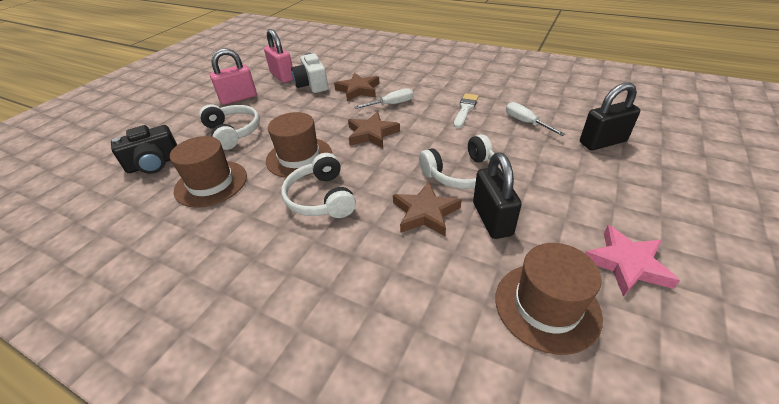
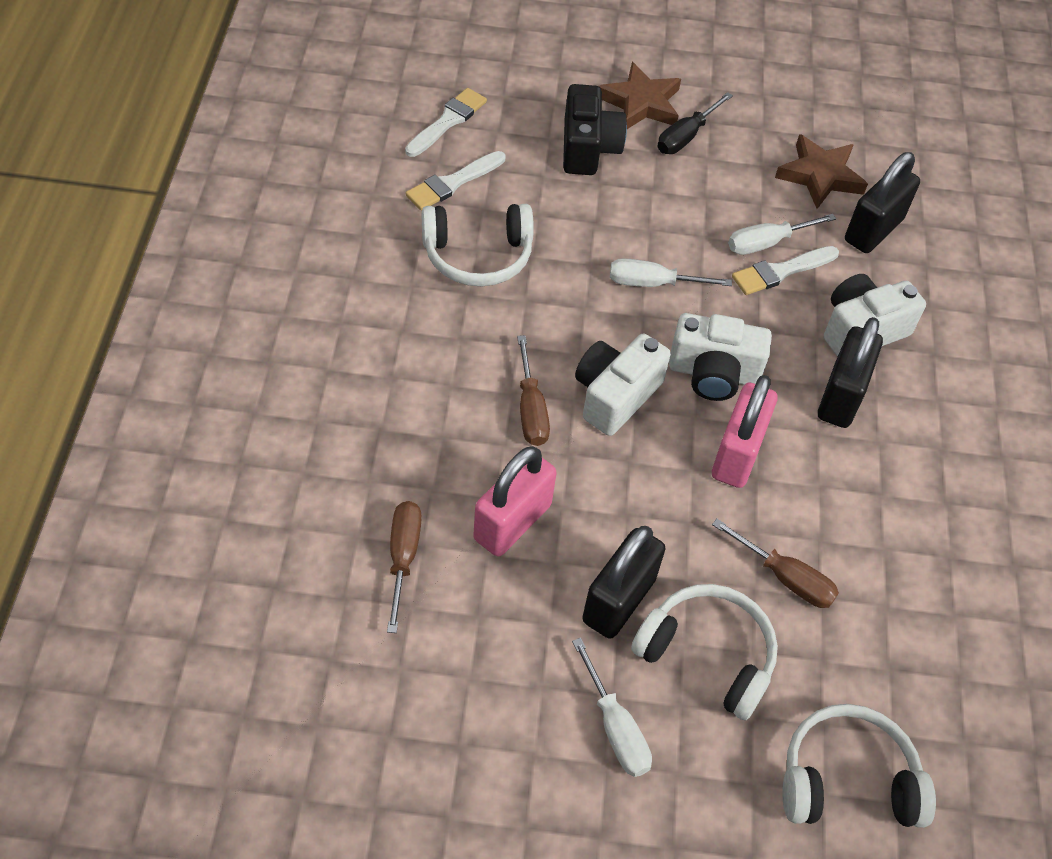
black padlock: [473,153,522,239] [580,82,640,150] = 2 -> [582,526,666,639] [818,317,883,428] [845,152,920,253] = 3
black screwdriver: none = 0 -> [658,92,733,154] = 1
brown hat: [170,136,247,208] [266,112,332,178] [495,243,603,355] = 3 -> none = 0
brown screwdriver: none = 0 -> [387,501,421,633] [517,335,550,446] [712,519,839,608] = 3
brown star: [334,73,379,101] [348,112,400,148] [393,182,461,236] = 3 -> [599,62,681,129] [775,134,868,209] = 2
pink star: [585,225,680,297] = 1 -> none = 0
white brush: [454,93,479,128] = 1 -> [405,88,487,157] [406,151,505,210] [732,246,839,295] = 3
white camera: [291,52,328,93] = 1 -> [575,334,671,436] [669,313,772,401] [824,274,926,357] = 3
white screwdriver: [354,88,413,109] [506,102,565,136] = 2 -> [572,638,652,777] [610,258,732,287] [728,214,836,255] = 3

